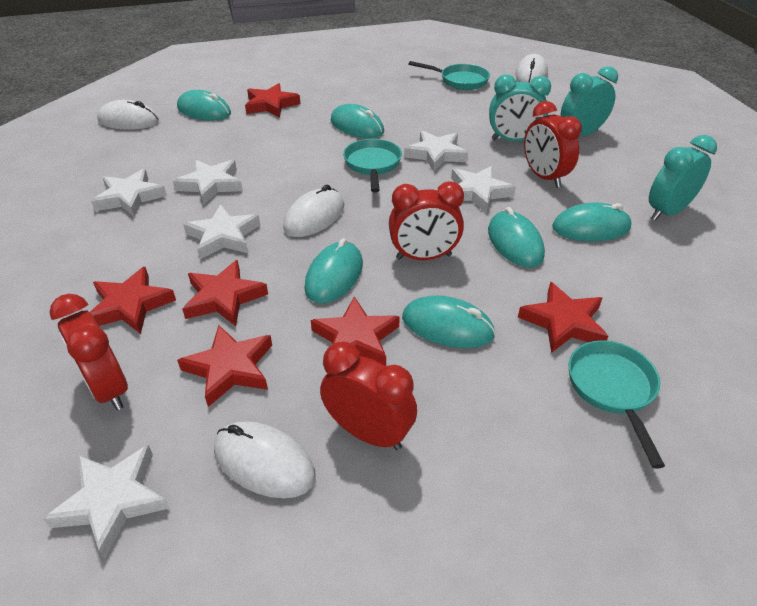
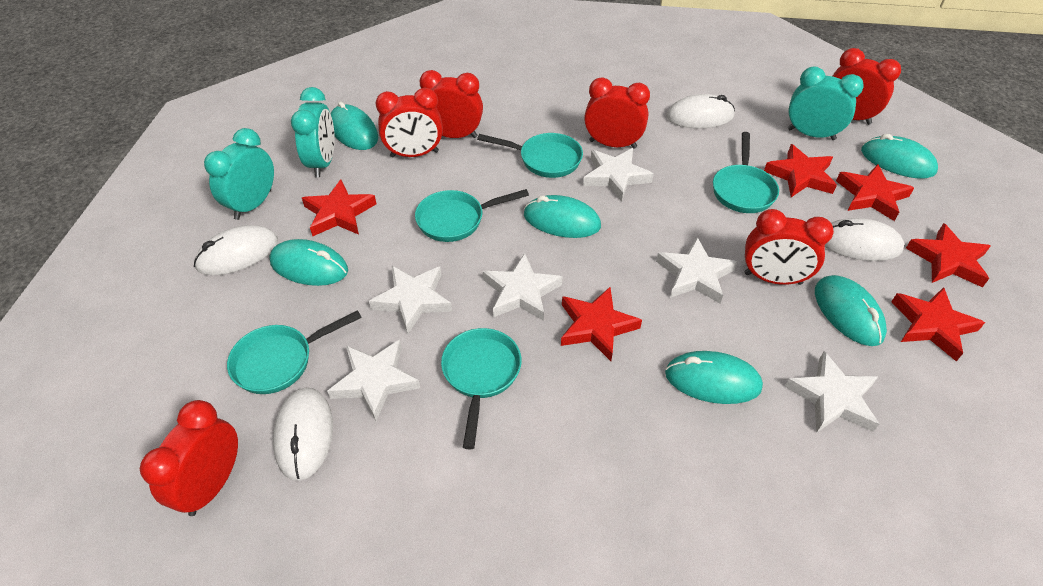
red clock: [49,294,128,410] [320,341,417,450] [389,181,464,260] [524,101,582,188] = 4 -> [140,400,238,516] [376,88,443,157] [420,70,483,138] [584,78,650,149] [744,209,834,285] [833,48,901,125] = 6
turquoise pan: [343,139,402,192] [409,61,490,90] [569,340,665,469] = 3 -> [227,310,362,394] [415,189,529,242] [441,328,522,450] [477,133,583,178] [713,132,779,213] = 5

